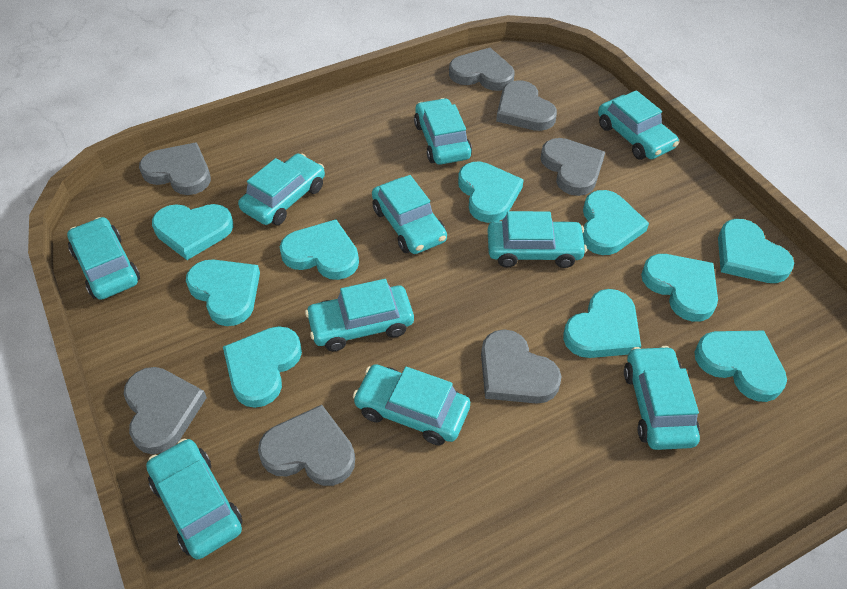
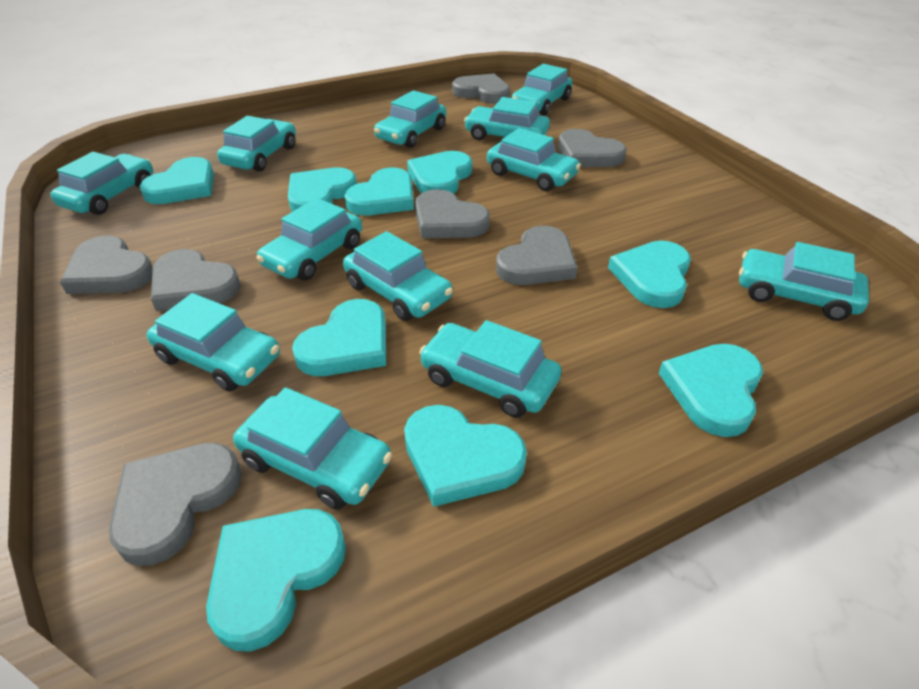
turquoise car: [67,217,140,300] [146,439,243,559] [238,154,325,225] [305,279,414,351] [353,364,470,445] [372,175,447,254] [414,98,472,165] [488,211,587,268] [598,90,679,160] [624,346,700,450] = 10 -> [50,152,153,215] [147,293,280,392] [217,116,296,172] [233,387,392,510] [257,198,362,280] [343,231,453,321] [374,90,446,148] [419,320,561,418] [464,97,550,140] [487,128,581,191] [511,64,572,115] [739,242,869,321] = 12
turquoise heart: [152,204,233,260] [186,259,260,326] [223,326,302,408] [280,219,359,280] [458,161,524,223] [563,289,641,358] [583,190,649,255] [641,254,718,322] [695,331,787,402] [718,219,794,283] = 10 -> [139,157,214,204] [206,509,346,652] [288,167,357,212] [292,299,386,376] [344,167,414,216] [404,405,527,507] [407,151,472,194] [608,241,691,308] [659,344,763,437] = 9

